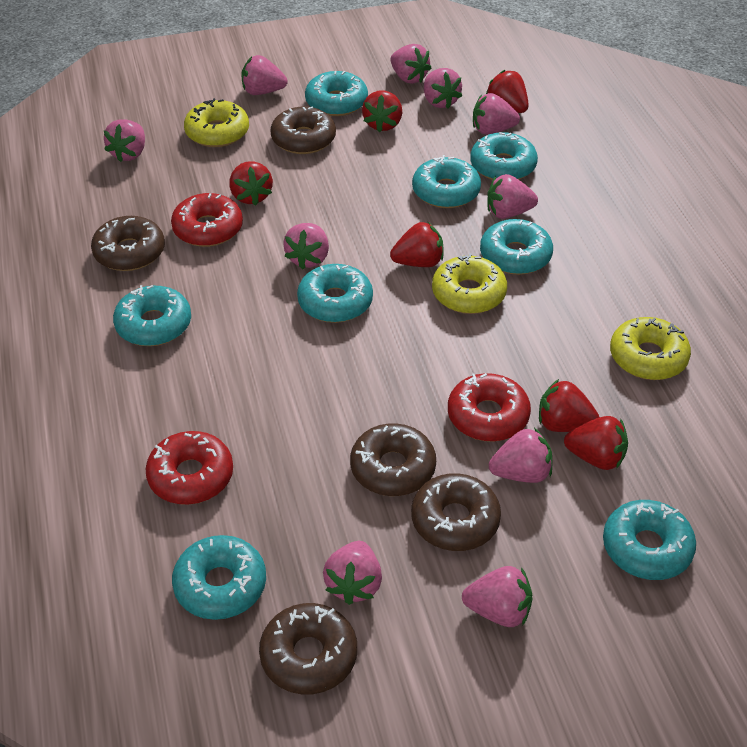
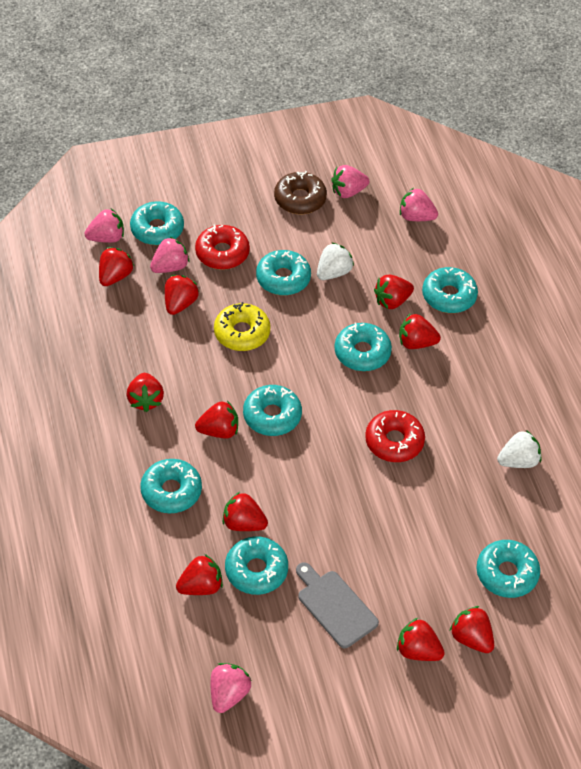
brown donut: [91,216,165,271] [259,603,357,695] [270,106,336,154] [350,423,436,496] [411,473,501,551] = 5 -> [274,171,327,214] = 1
grey cutting board: none = 0 -> [296,562,379,648] = 1
pink strawberry: [104,119,145,162] [241,55,287,95] [283,223,329,270] [323,541,382,605] [390,44,432,84] [424,68,462,108] [462,566,532,627] [473,93,520,135] [487,174,538,219] [489,428,553,483] = 10 -> [84,209,124,243] [150,236,190,273] [211,663,252,713] [331,165,369,198] [400,188,438,221] = 5
red donut: [146,431,233,505] [171,193,243,247] [448,373,531,442] = 3 -> [195,225,250,270] [365,410,425,462] = 2
red strawberry: [229,161,273,206] [362,90,402,133] [390,222,444,267] [486,70,529,113] [539,379,599,432] [564,416,628,470] = 6 -> [99,247,134,286] [127,373,164,412] [165,275,199,315] [176,554,223,595] [195,401,238,438] [223,492,268,531] [374,275,414,309] [397,618,445,661] [399,313,441,349] [450,606,494,653] = 10
white strawberry: none = 0 -> [317,242,354,280] [497,430,541,468] = 2
yellow donut: [184,98,249,147] [432,253,507,314] [610,317,691,380] = 3 -> [214,302,270,351] = 1

